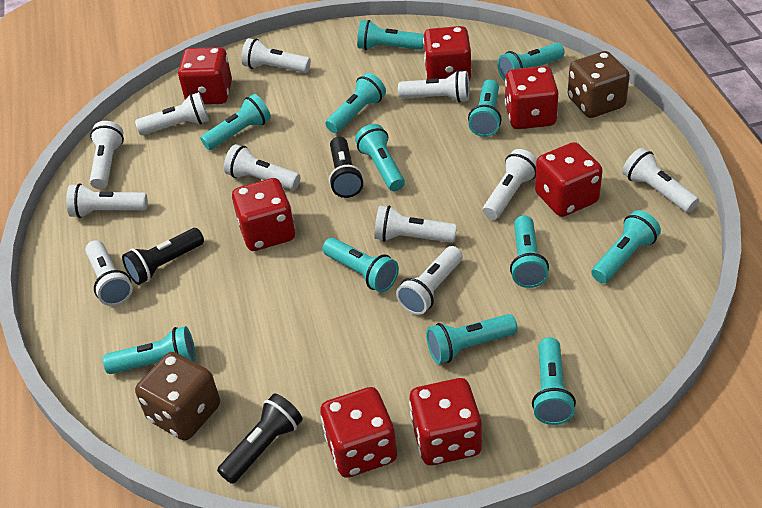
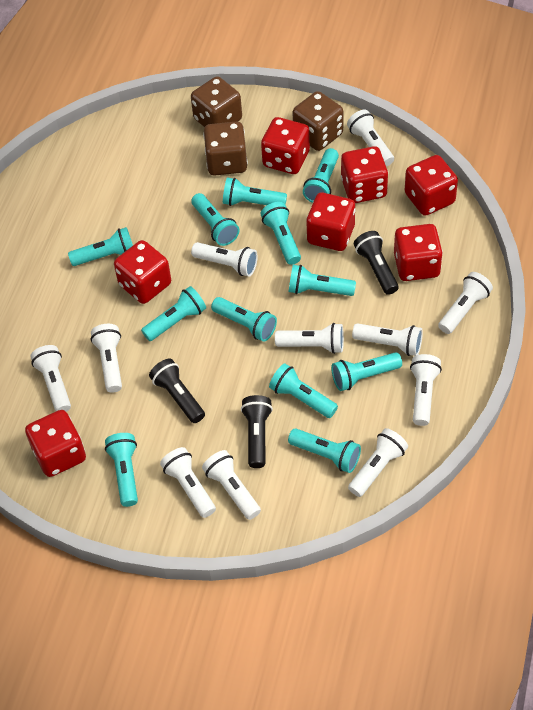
brown dice: [135,352,220,441] [568,51,630,118] = 2 -> [191,76,242,127] [203,121,248,176] [292,91,343,151] = 3

